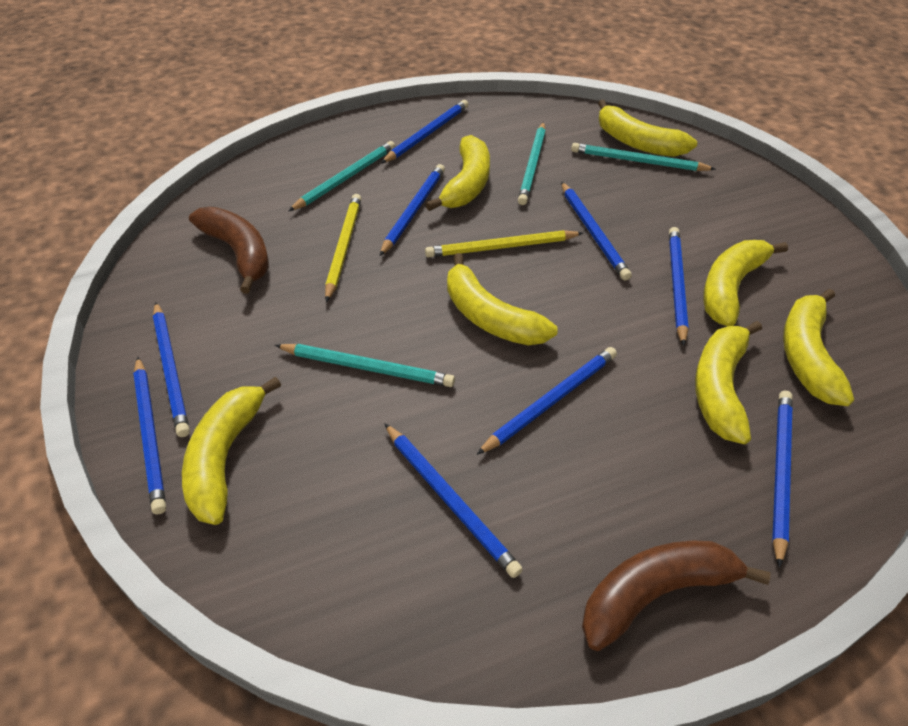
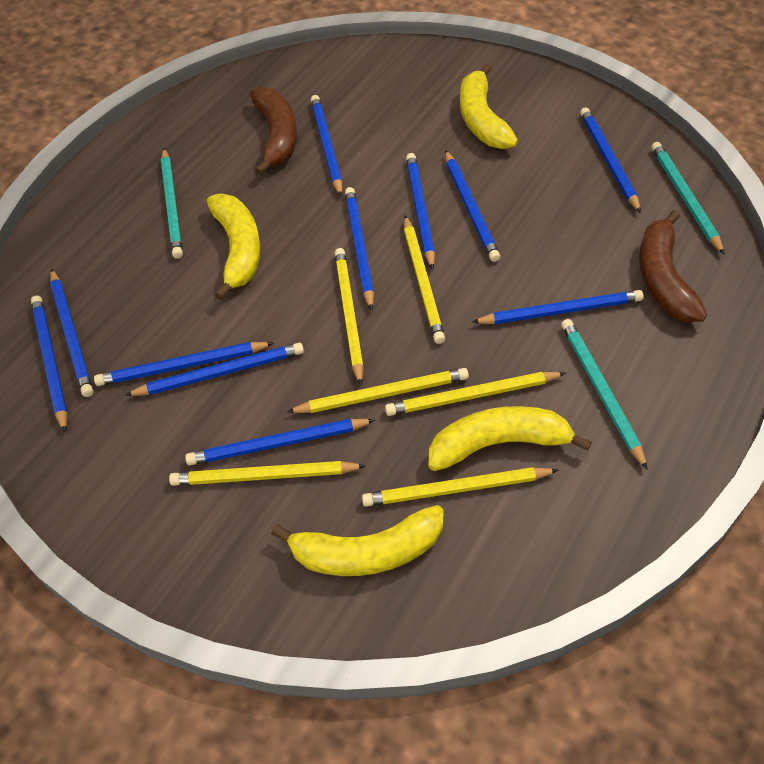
blue pencil: [133,357,166,515] [153,302,190,437] [380,164,445,256] [381,100,469,163] [384,423,523,578] [476,347,617,455] [561,182,632,280] [669,227,689,346] [772,391,793,568] = 9 -> [31,295,67,433] [50,269,93,397] [94,342,274,386] [125,343,304,396] [185,419,375,465] [311,95,343,196] [345,187,374,311] [406,153,435,270] [445,150,500,262] [472,290,644,325] [580,107,641,213] = 11
turquoise pencil: [275,344,455,387] [289,141,395,211] [518,122,546,205] [571,143,716,171] = 4 -> [161,148,183,259] [561,319,648,470] [651,142,725,255] = 3
yellow banana: [182,377,281,525] [426,135,490,211] [447,253,557,345] [598,100,697,157] [695,321,762,444] [703,240,788,326] [783,289,854,406] = 7 -> [207,194,261,300] [271,505,444,576] [428,406,592,471] [460,63,518,149] = 4
yellow pencil: [325,194,362,302] [425,230,583,258] = 2 -> [169,461,366,486] [287,368,469,413] [335,248,364,386] [362,467,558,507] [385,372,566,416] [404,216,445,344] = 6

